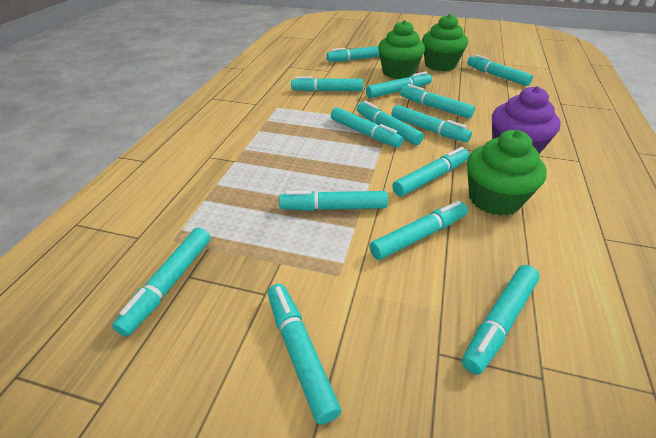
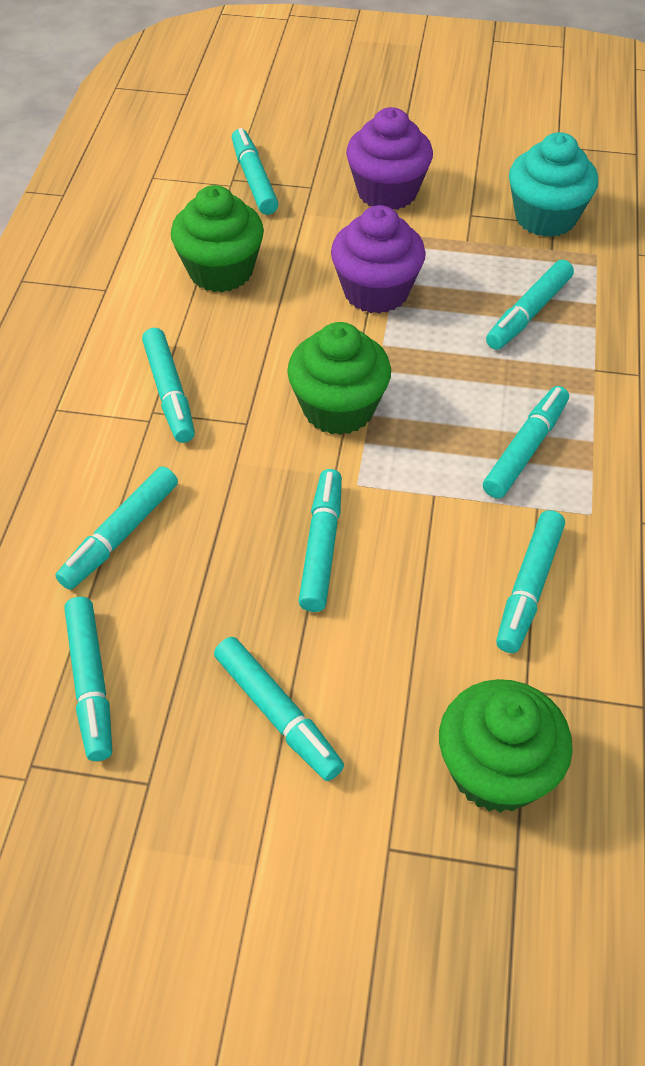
purple cupcake: [492,86,561,154] = 1 -> [331,205,426,314] [346,107,433,210] = 2
turquoise cupcake: none = 0 -> [509,132,598,237] = 1
turquoise marker: [112,228,210,336] [268,284,341,425] [279,191,388,211] [291,76,363,92] [327,46,380,62] [331,107,403,148] [357,101,424,145] [366,72,432,98] [369,201,468,260] [391,105,472,142] [392,147,469,196] [400,84,475,119] [462,265,540,375] [467,54,533,86] = 14 -> [56,466,178,590] [64,597,112,761] [142,328,195,443] [214,637,344,781] [232,128,279,215] [299,469,342,612] [483,386,569,498] [486,260,574,350] [496,510,565,653] = 9

